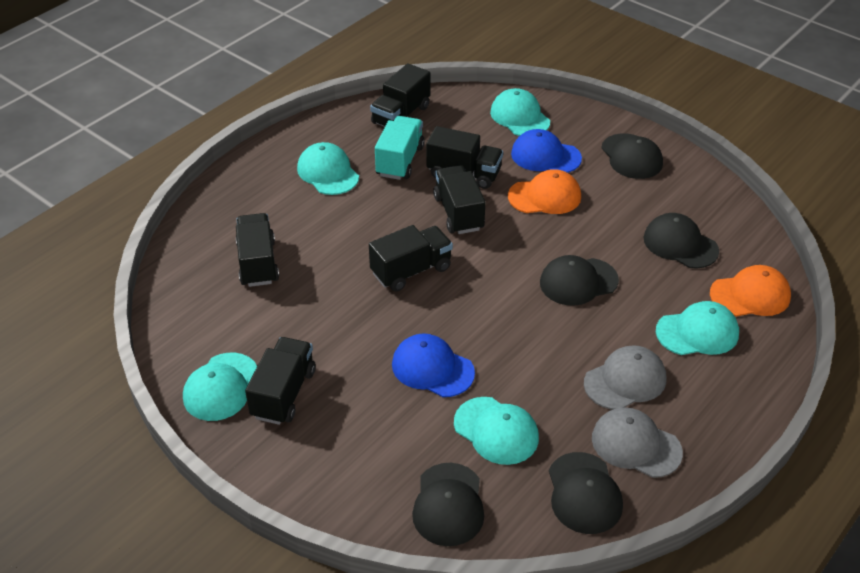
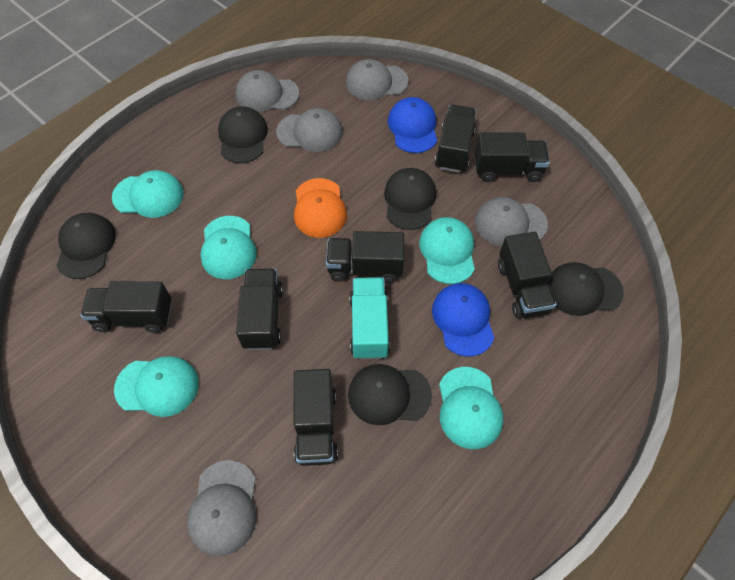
black truck: [236,213,279,287] [245,337,316,425] [369,225,453,292] [370,63,430,127] [426,126,503,189] [433,165,485,234] = 6 -> [81,281,171,333] [236,269,283,350] [294,369,338,466] [326,231,404,283] [435,105,476,173] [475,132,550,182] [498,232,557,318] = 7
grey cap: [584,345,666,410] [592,407,683,478] = 2 -> [187,460,257,556] [236,70,299,112] [276,108,343,152] [346,59,408,100] [475,197,548,246] = 5
orange cap: [508,169,581,214] [710,265,791,317] = 2 -> [294,178,347,238] = 1

